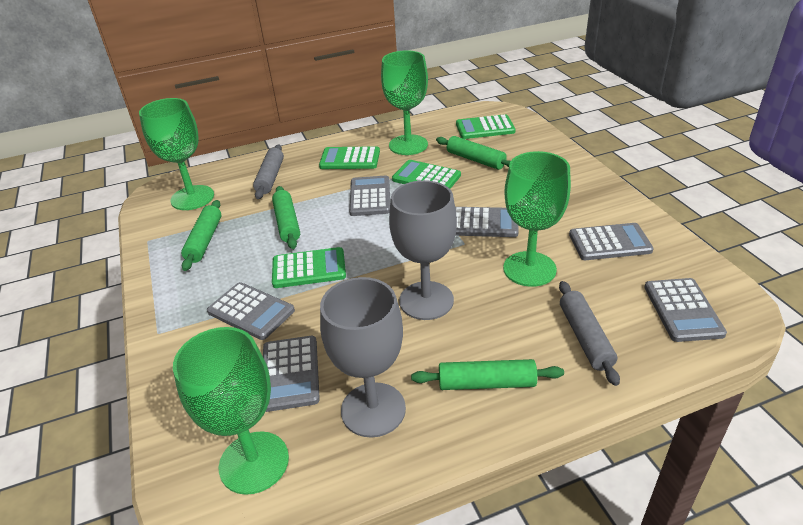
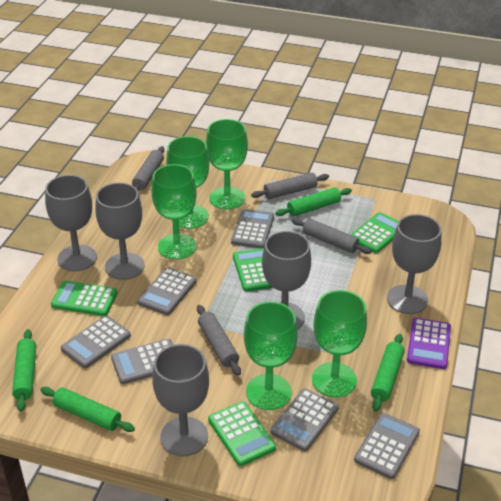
green goblet: [139,98,214,210] [173,327,289,495] [381,50,428,155] [503,151,571,287] = 4 -> [151,164,197,260] [166,136,209,229] [206,119,248,210] [244,302,298,410] [312,290,367,397] = 5
grey goblet: [320,277,406,438] [389,180,457,320] = 2 -> [45,175,97,271] [95,183,145,280] [152,344,209,456] [262,231,311,330] [387,214,442,314] = 5
grey rolling pin: [253,145,284,199] [559,281,620,386] = 2 -> [132,146,164,191] [197,305,241,376] [251,173,329,199] [291,218,372,254] = 4
purple calculator: none = 0 -> [407,318,451,369] = 1

